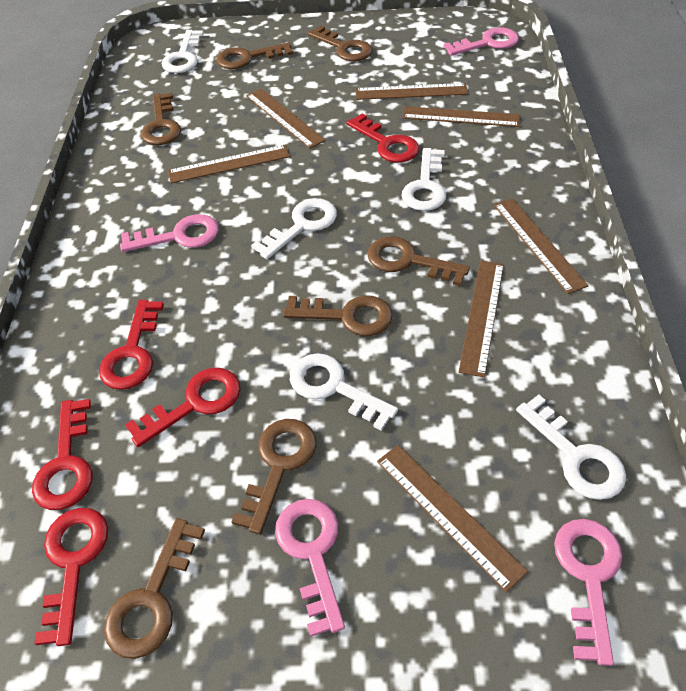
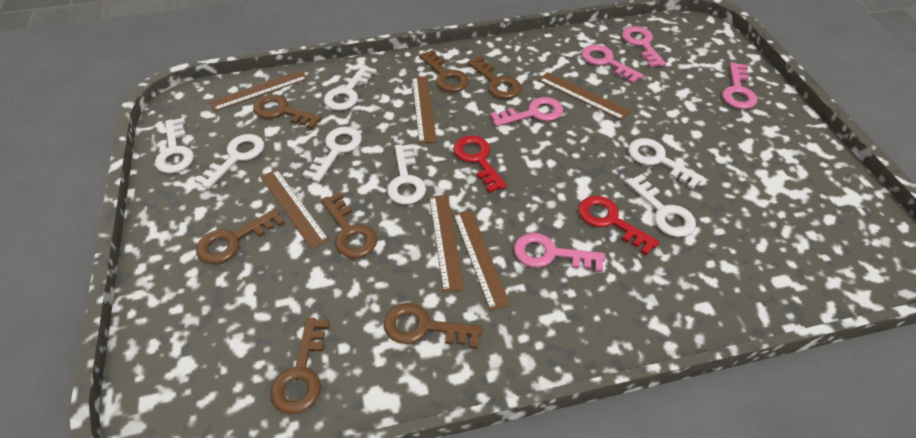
brown ruler: [168,145,290,184] [246,89,326,149] [356,83,468,100] [377,445,528,593] [402,106,520,127] [459,261,504,378] [494,198,588,294] = 7 -> [209,70,308,111] [261,169,329,249] [412,76,437,144] [429,195,465,292] [453,210,511,311] [539,72,631,120] = 6
pink key: [120,214,219,252] [275,499,345,637] [444,27,519,56] [554,519,622,666] = 4 -> [490,97,563,127] [514,233,605,272] [582,45,644,84] [622,26,666,68] [722,62,757,109] = 5
red key: [32,399,93,510] [34,508,108,646] [99,300,164,390] [125,368,241,447] [347,114,419,163] = 5 -> [453,136,507,193] [578,196,659,255] = 2
white key: [162,30,204,73] [251,198,337,259] [290,353,398,431] [402,148,446,211] [516,395,626,500] = 5 -> [155,118,194,173] [194,134,264,189] [303,127,362,182] [324,65,377,111] [387,144,426,205] [626,174,696,237] [628,138,704,189] = 7

